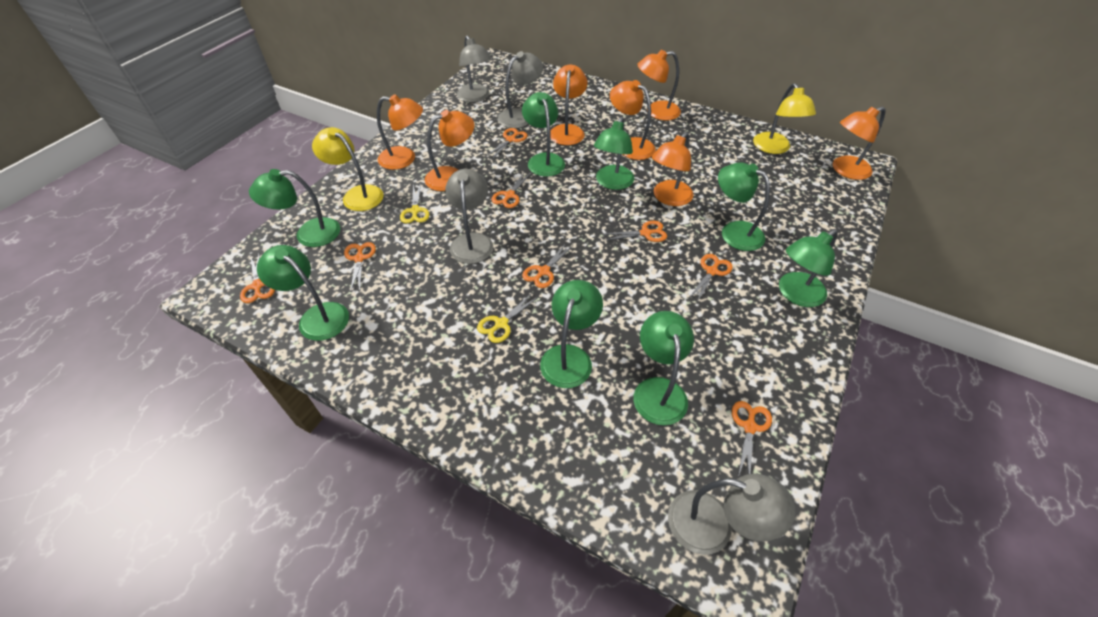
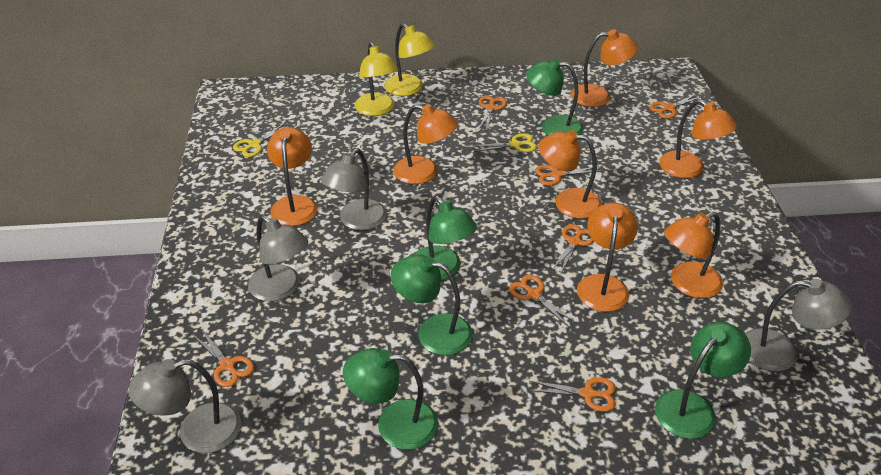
green lamp: [249,169,340,247] [257,245,349,341] [522,92,565,177] [540,280,603,388] [594,117,635,190] [634,311,694,425] [718,162,770,251] [779,229,838,307] = 8 -> [343,348,438,450] [391,254,473,355] [414,196,477,280] [526,59,584,135] [655,322,751,439] = 5
orange scissors: [240,254,275,303] [344,242,376,292] [487,128,528,159] [491,171,531,208] [522,243,573,288] [604,221,667,242] [689,254,733,300] [732,401,772,477] = 8 -> [193,330,254,387] [479,96,507,131] [509,275,576,327] [528,377,616,412] [535,165,601,186] [552,224,594,273] [649,94,701,119] = 7

